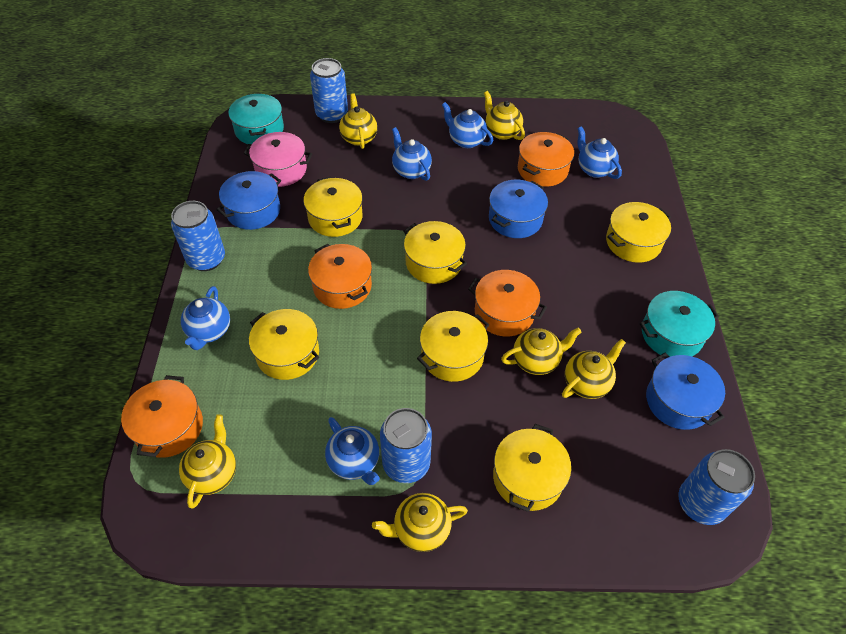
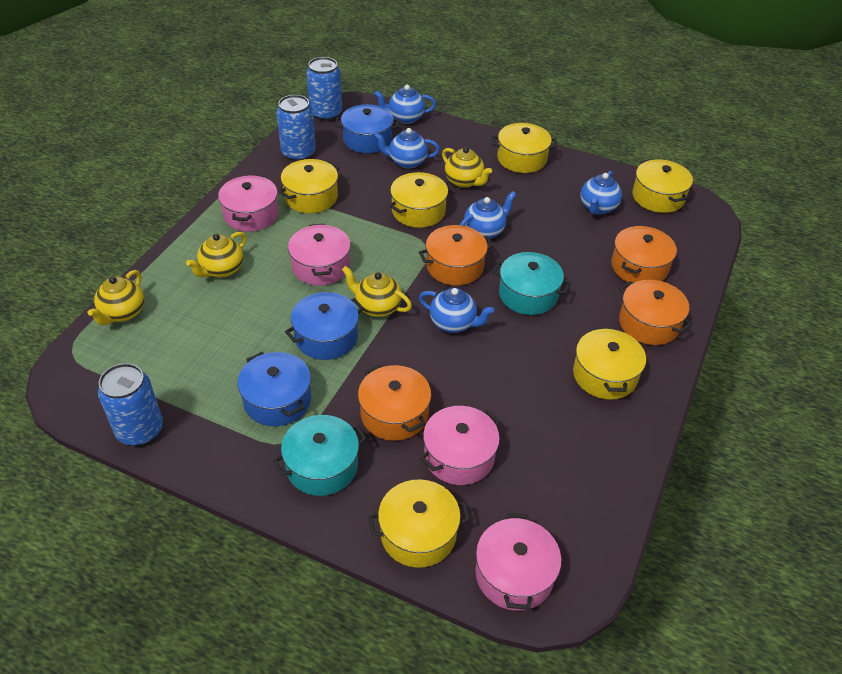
blue can: [171,201,225,271] [310,58,348,123] [380,408,432,483] [678,449,755,525] = 4 -> [98,363,163,446] [276,95,316,162] [306,57,342,121] = 3
pink pot: [243,132,312,187] = 1 -> [218,175,279,232] [288,224,351,286] [420,406,500,485] [475,513,562,611] = 4
yellow teapot: [179,414,236,509] [339,93,377,149] [372,493,468,552] [484,91,525,140] [501,328,582,375] [562,339,626,399] = 6 -> [88,270,144,325] [186,232,246,278] [342,266,412,317] [442,147,492,188] = 4

